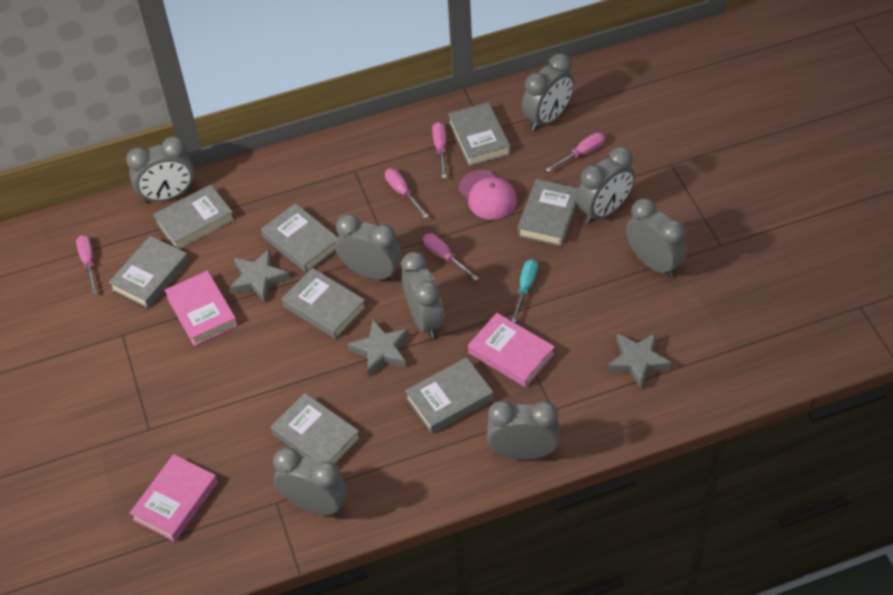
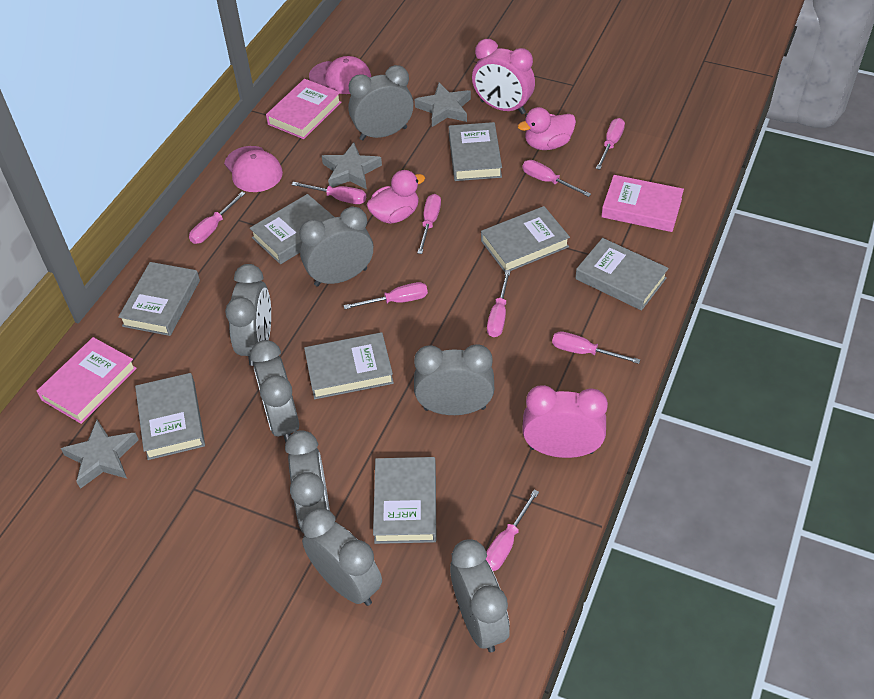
pink cap: [459,170,517,220] = 1 -> [224,146,283,192] [309,56,371,94] = 2
pink clock: none = 0 -> [472,39,535,114] [522,385,608,458] = 2
pink duck: none = 0 -> [366,170,425,224] [518,107,576,150] = 2
pink screwdriver: [76,235,97,294] [385,168,429,218] [423,233,479,281] [432,122,446,178] [546,133,605,172] = 5 -> [189,192,246,244] [292,182,366,204] [344,282,428,309] [417,194,441,254] [486,490,539,571] [487,270,511,337] [522,160,591,197] [552,331,640,364] [596,118,625,170] = 9
turquoise screwdriver: [511,259,538,323] = 1 -> none = 0

